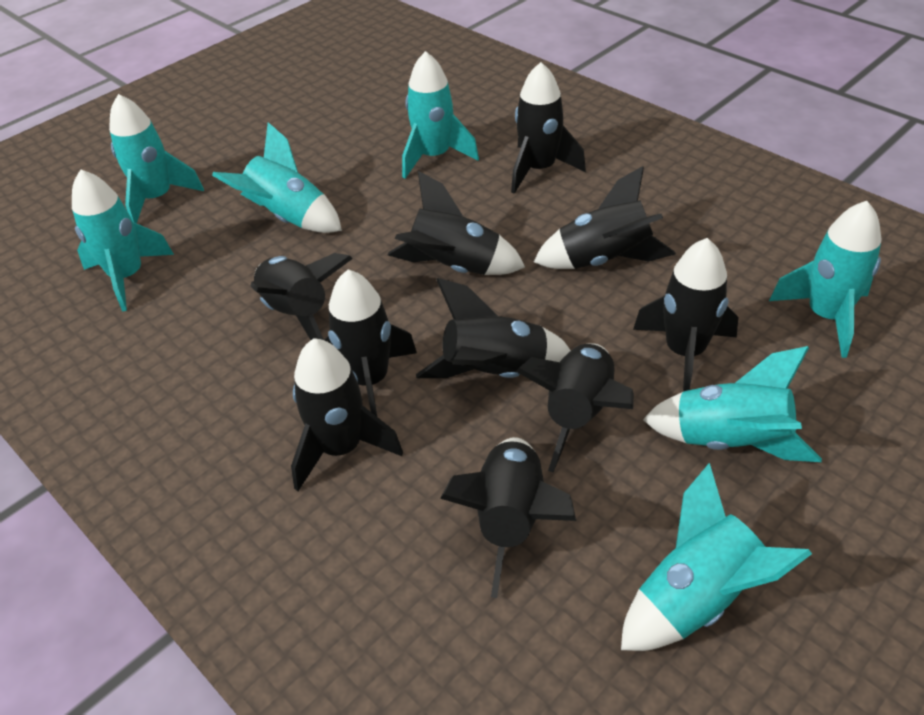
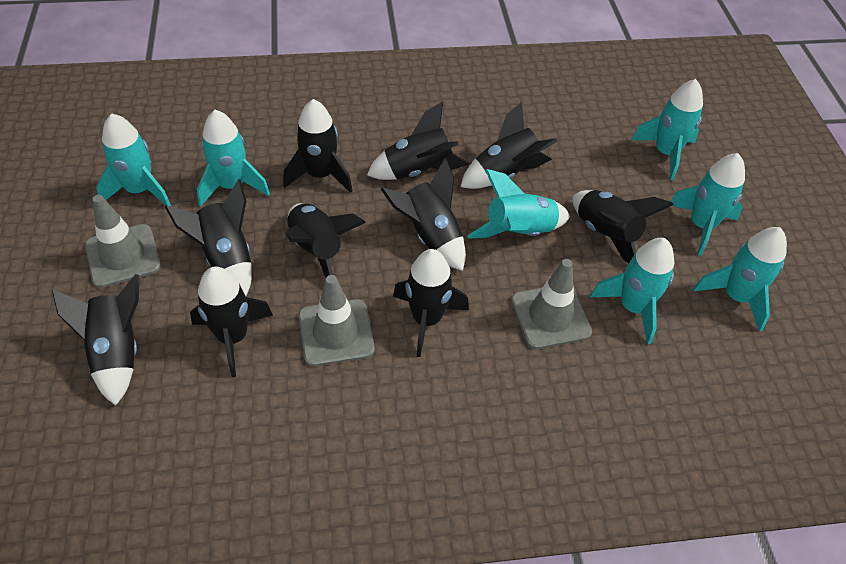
grey traffic cone: none = 0 -> [85,195,161,288] [299,275,375,366] [511,259,592,349] = 3

